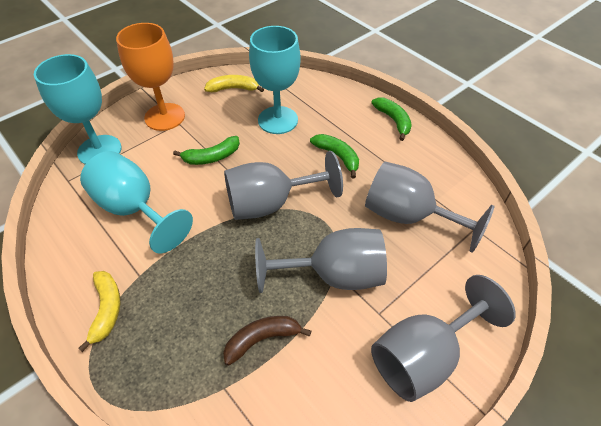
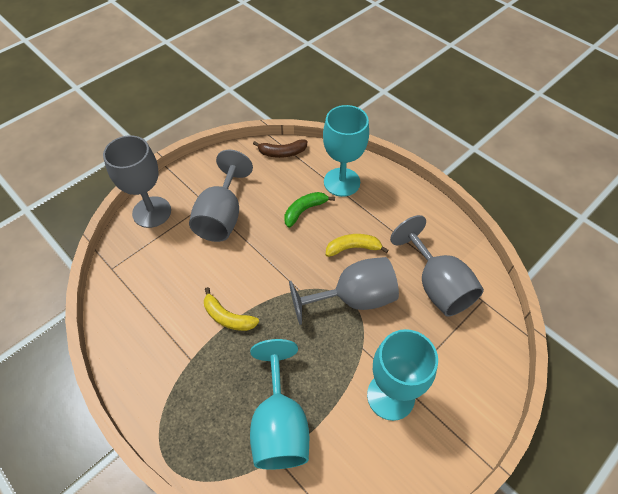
green banana: [173,136,240,165] [310,134,359,179] [371,97,412,141] = 3 -> [284,192,335,228] = 1
orange goblet: [116,23,185,131] = 1 -> none = 0

